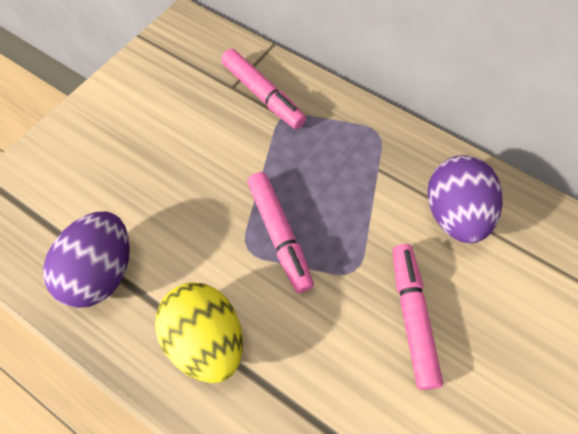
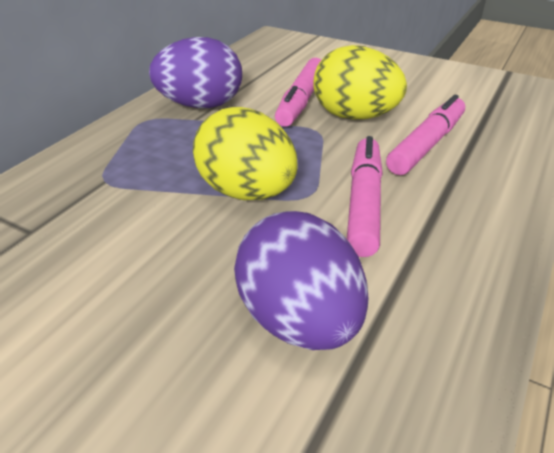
yellow egg: [155,283,243,383] = 1 -> [193,107,298,200] [313,45,407,119] = 2

